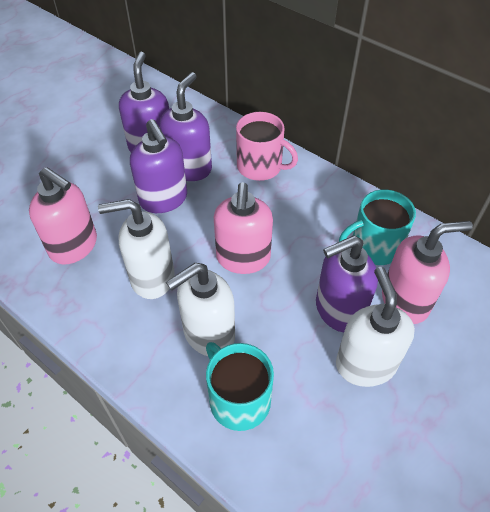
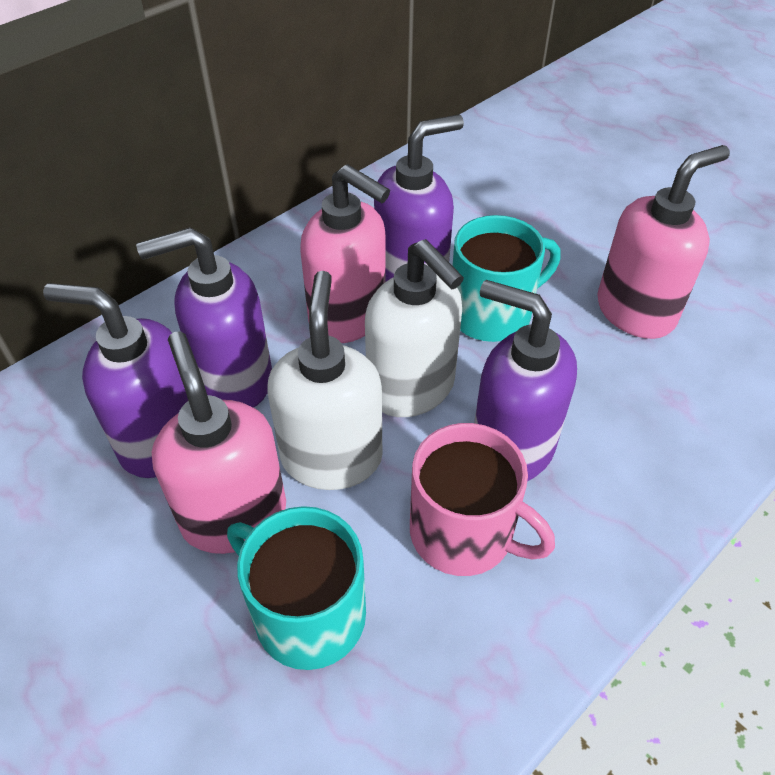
white soap dispenser: [98,199,175,299] [166,263,235,356] [336,267,415,387] = 3 -> [267,271,382,490] [365,239,464,417] = 2

